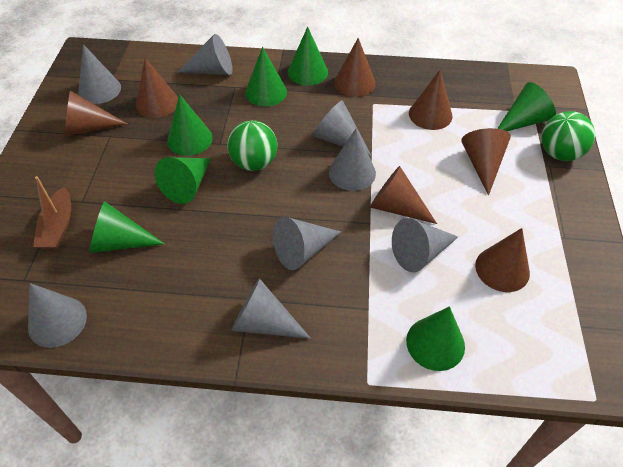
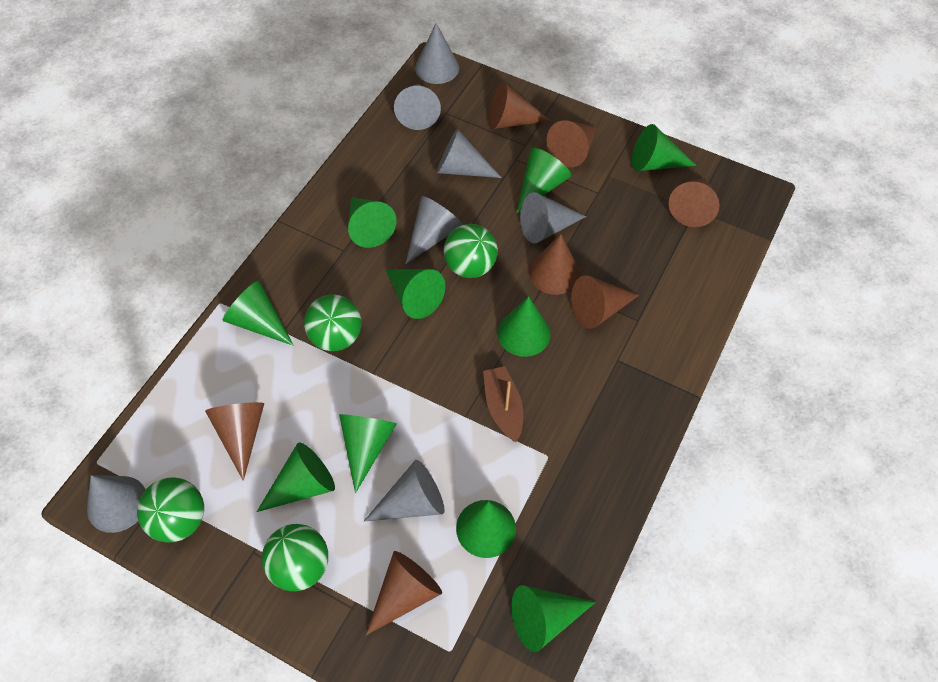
green ball: [227,120,277,171] [542,111,595,161] = 2 -> [137,477,204,542] [262,524,328,591] [304,295,361,351] [444,224,498,278] = 4
green cone: [90,201,165,253] [155,157,211,204] [167,94,213,156] [245,47,287,107] [288,27,328,85] [406,306,465,371] [497,82,556,131] = 7 -> [222,280,294,346] [257,442,335,512] [339,414,396,493] [348,197,396,248] [385,269,445,319] [456,500,516,558] [497,296,551,357] [511,585,596,652] [516,148,571,214] [632,124,697,171] = 10
grey cone: [28,283,87,348] [78,44,121,104] [177,34,233,75] [232,278,311,339] [273,217,341,270] [313,100,372,157] [329,129,376,191] [392,218,458,272] = 8 -> [87,475,146,533] [364,460,444,522] [394,84,441,130] [406,196,463,264] [415,23,459,84] [437,129,502,178] [520,192,586,243] = 7

